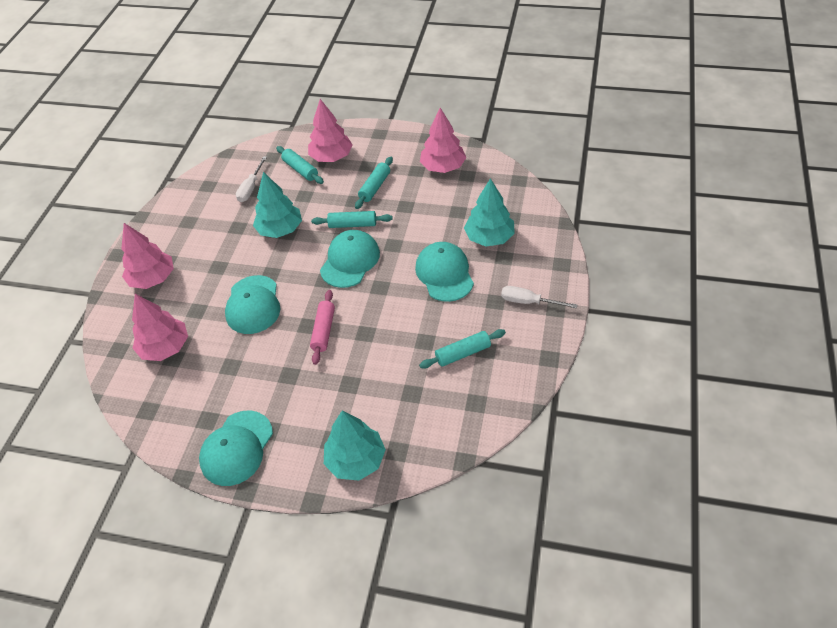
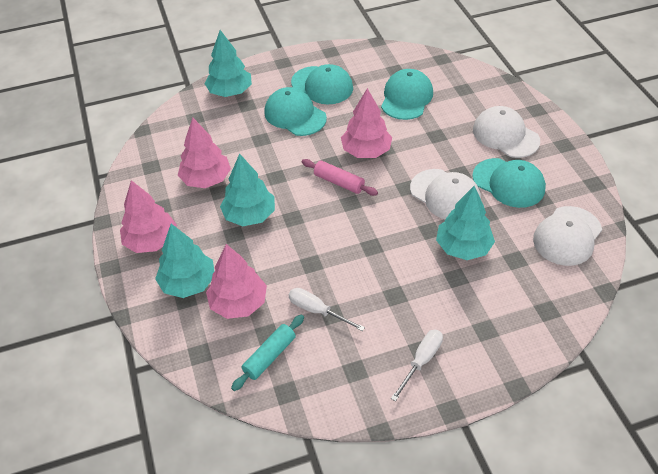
turquoise rolling pin: [276,146,324,184] [311,211,393,228] [355,157,393,209] [419,329,506,369] = 4 -> [231,314,304,391] = 1
turquoise tree: [253,172,302,238] [324,410,386,481] [464,178,515,247] = 3 -> [155,224,215,298] [204,30,252,97] [220,153,275,226] [436,186,495,260] = 4
white cap: none = 0 -> [410,169,481,219] [473,106,540,158] [533,206,602,266] = 3

